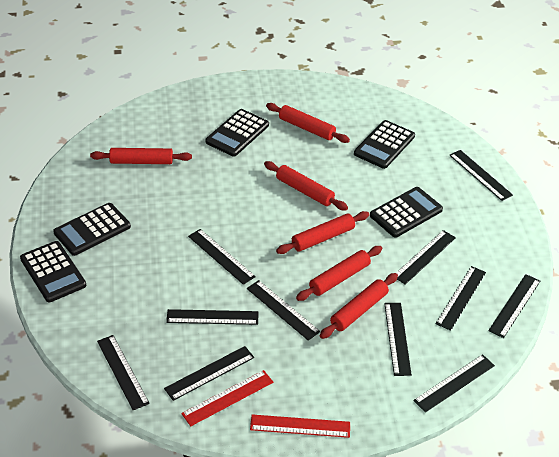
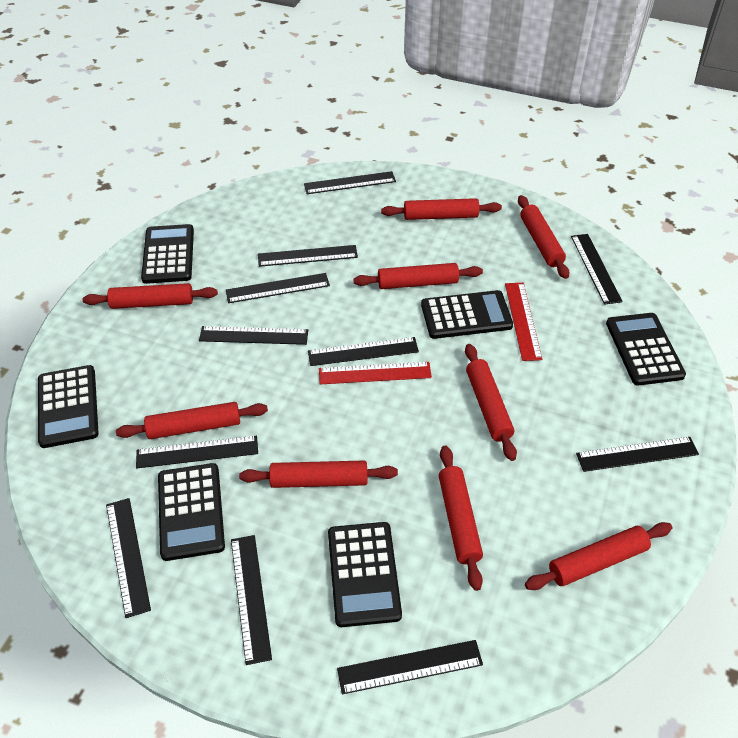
black calculator: [20,241,86,302] [53,203,131,256] [206,109,269,157] [354,120,415,169] [370,187,443,238] = 5 -> [38,365,99,448] [141,224,194,284] [158,463,225,561] [328,522,402,627] [421,290,513,339] [606,313,686,385] = 6
red rolling pin: [90,148,192,164] [264,161,348,210] [266,103,350,143] [276,211,369,254] [296,246,382,301] [320,273,398,339] = 6 -> [83,283,218,309] [116,402,268,439] [239,460,398,488] [353,263,483,289] [381,198,502,220] [439,446,483,591] [465,344,517,461] [518,195,569,279] [525,522,672,590] = 9

